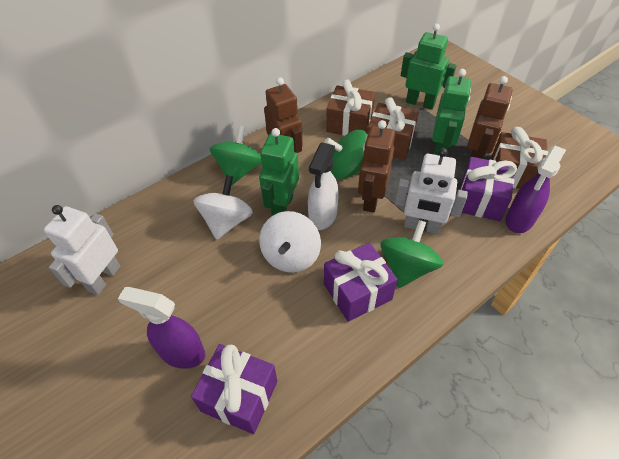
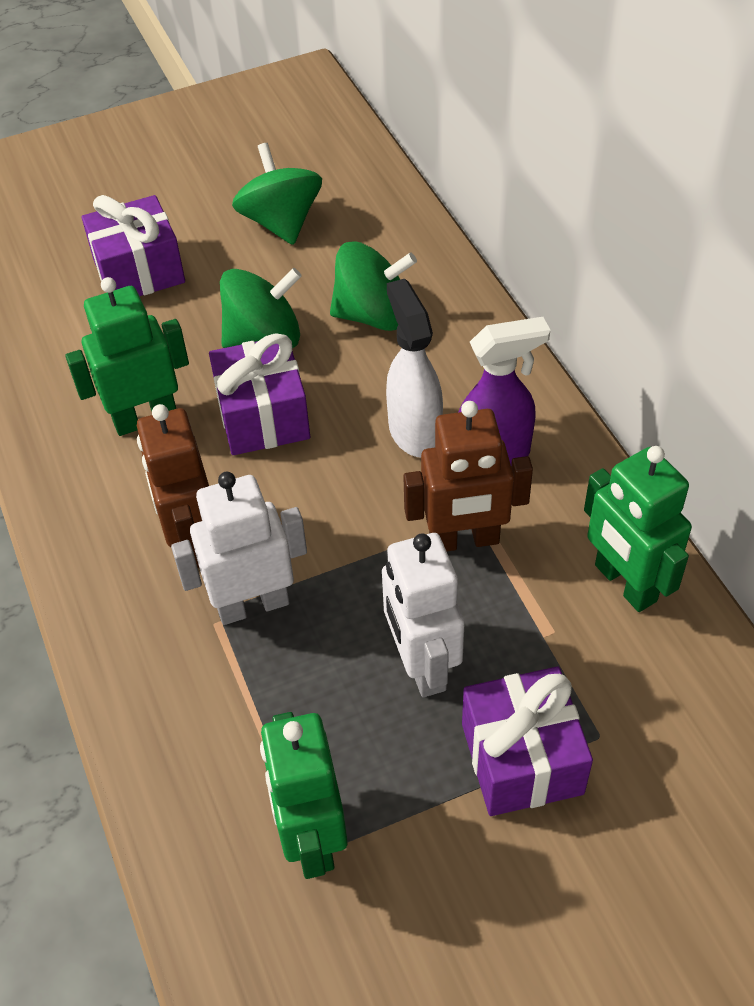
brown gift: [326,79,375,136] [367,97,419,160] [491,127,548,189] = 3 -> none = 0
brown robot: [264,77,303,153] [358,120,395,213] [467,76,512,162] = 3 -> [137,404,209,568] [403,401,533,551] = 2
purple spray bottle: [118,287,205,369] [506,146,566,233] = 2 -> [458,317,550,464] = 1
white spinning top: [193,175,253,240] [259,211,321,273] = 2 -> none = 0

